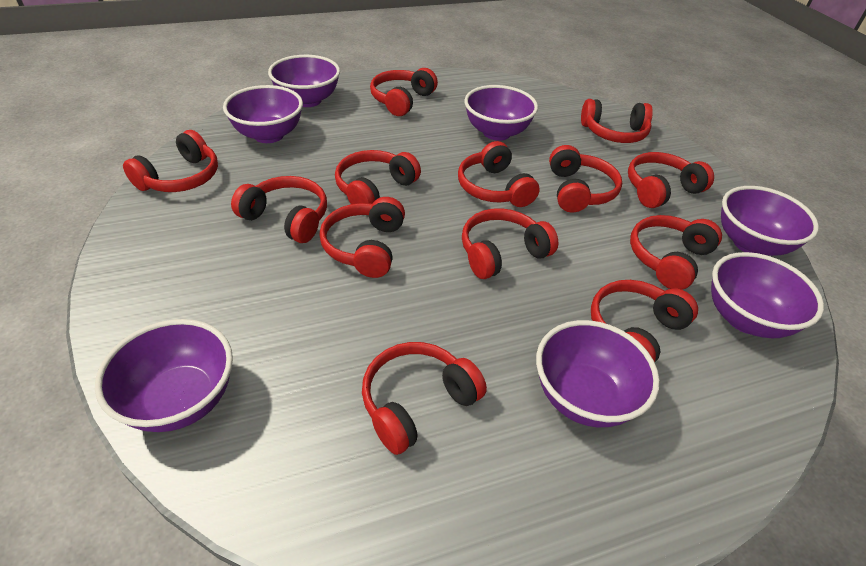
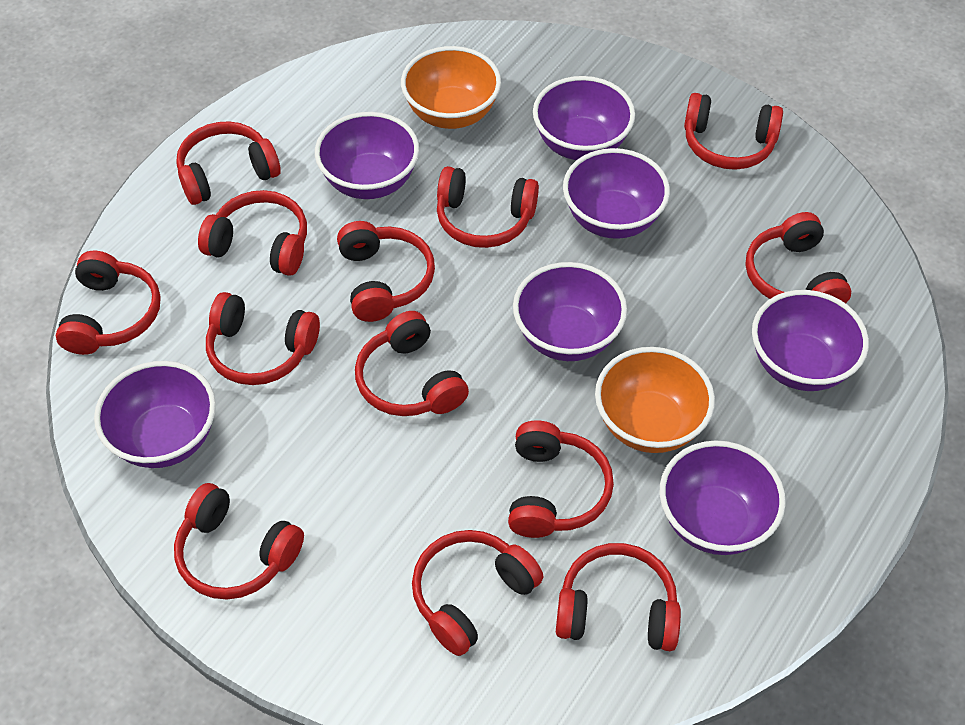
orange bowl: none = 0 -> [401,46,501,129] [595,347,715,453] = 2

